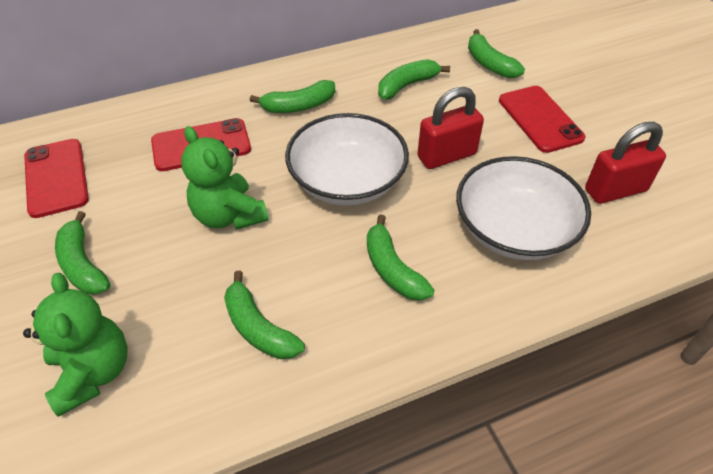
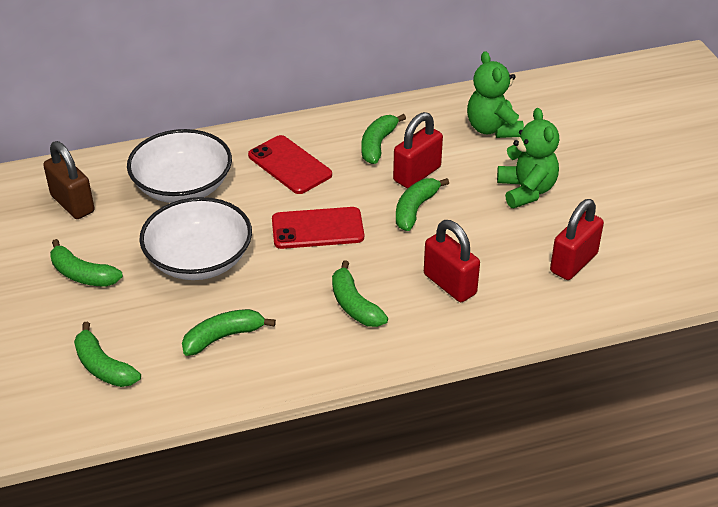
brown padlock: none = 0 -> [43,141,95,219] = 1
red padlock: [417,87,484,169] [585,122,666,204] = 2 -> [393,112,443,188] [424,220,480,302] [550,199,604,280] = 3
red phone: [24,139,89,218] [151,118,251,171] [499,86,585,153] = 3 -> [248,135,332,194] [272,207,364,249] = 2

